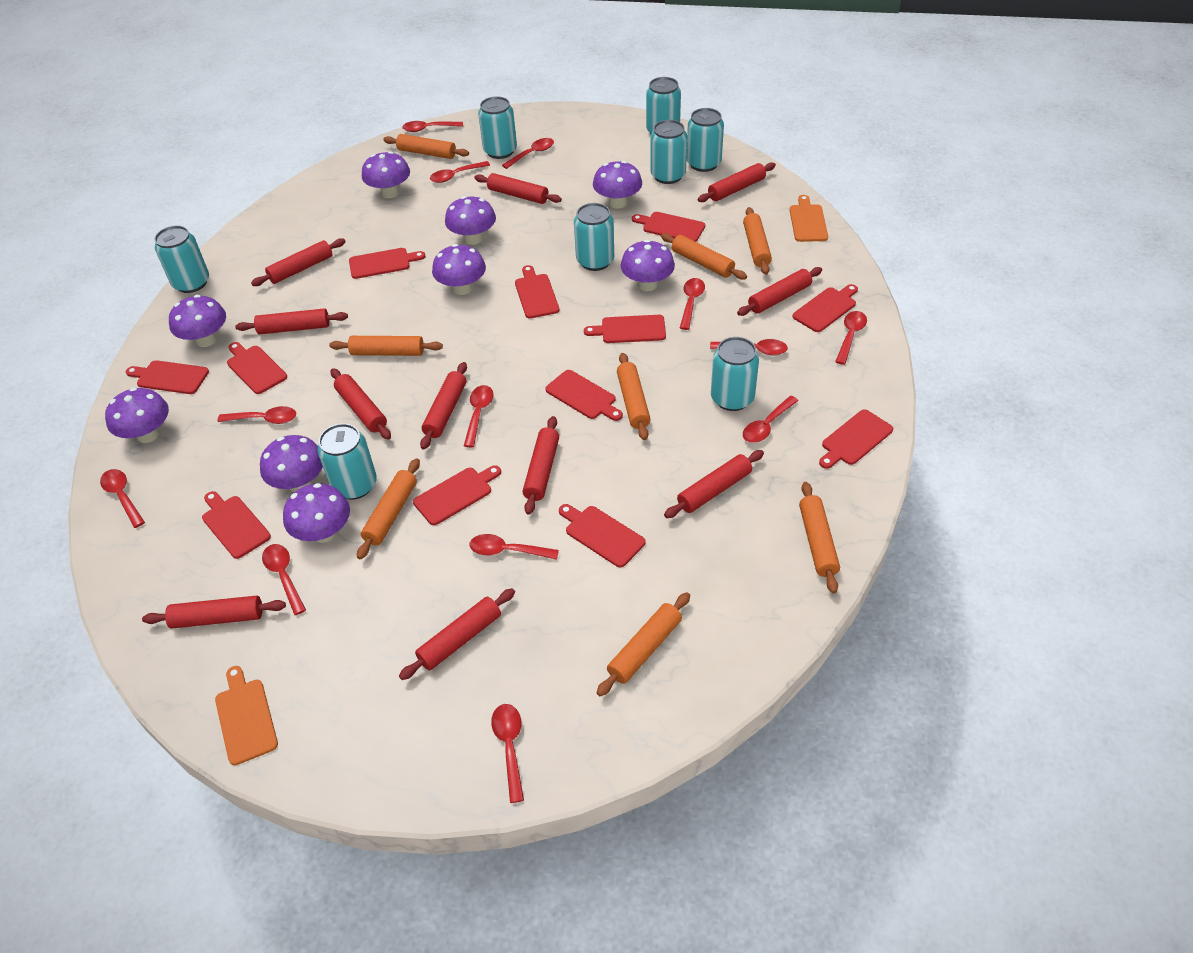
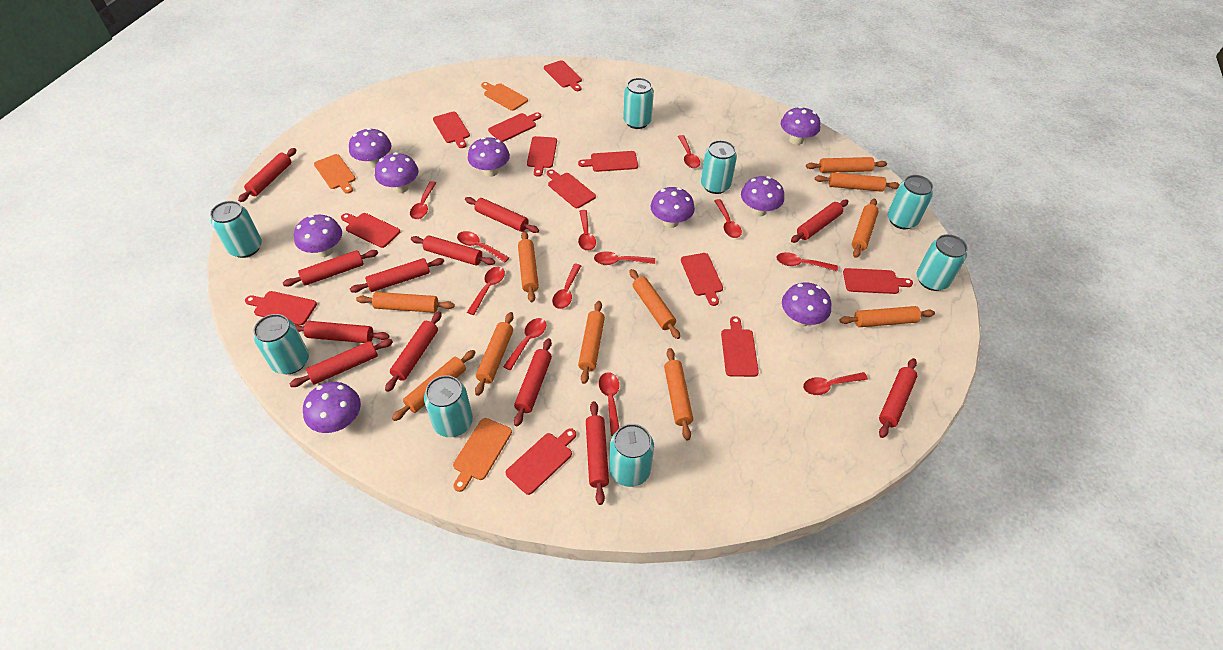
orange cutting board: [215,666,278,765] [790,195,828,242] = 2 -> [314,154,356,194] [453,418,512,492] [481,82,528,111] = 3
orange rolling pin: [329,336,443,356] [357,458,420,559] [383,134,469,159] [597,592,690,696] [617,353,651,440] [661,233,747,280] [743,207,772,275] [799,482,840,594] = 8 -> [356,292,455,313] [392,350,476,421] [475,312,514,396] [518,231,539,302] [578,301,605,384] [630,269,680,339] [664,348,693,440] [806,157,887,173] [815,172,900,192] [839,306,935,327] [852,199,879,258] = 11
red rolling pin: [142,596,286,629] [235,308,348,334] [251,238,346,286] [331,368,391,439] [399,588,515,680] [420,362,467,450] [475,173,562,204] [523,416,559,515] [664,450,764,518] [698,162,776,202] [737,267,822,316] = 11 -> [238,148,296,202] [283,250,378,287] [289,339,393,387] [294,321,389,343] [350,258,444,293] [385,311,442,392] [411,235,495,266] [465,197,539,233] [514,338,552,426] [586,401,609,505] [791,200,848,243] [879,358,917,438] = 12
red spoon: [100,469,145,528] [217,406,296,424] [262,544,306,615] [402,121,463,132] [430,161,490,183] [464,385,493,447] [470,534,559,560] [491,704,524,803] [502,138,554,169] [680,278,705,330] [710,339,788,355] [743,396,798,443] [835,311,867,365] = 13 -> [410,181,436,219] [457,231,509,262] [467,267,505,315] [503,318,546,370] [552,264,581,309] [578,210,596,251] [594,251,655,265] [599,372,619,436] [678,135,700,168] [714,199,742,238] [776,252,838,271] [803,372,868,395] = 12

